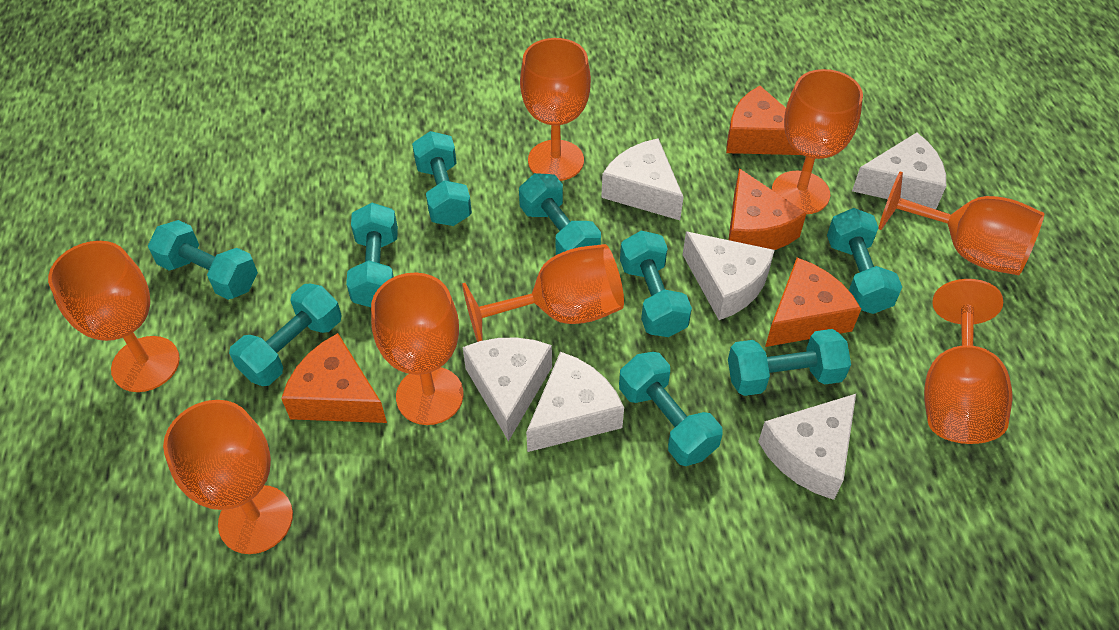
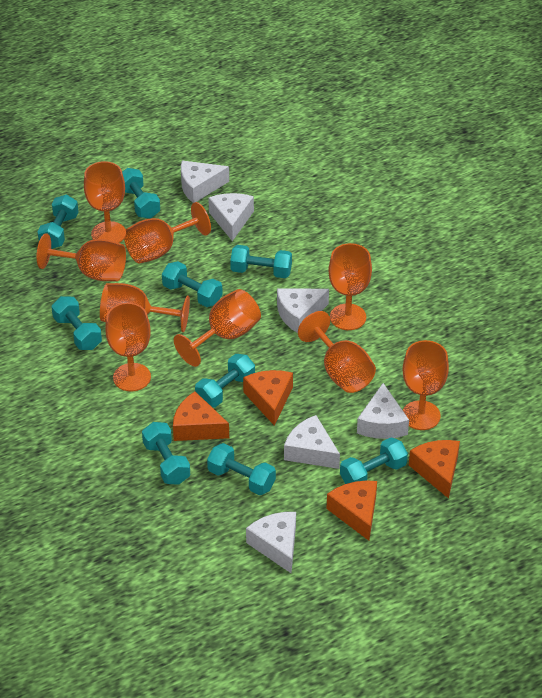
orange goblet: [48,241,180,392] [163,400,293,554] [371,272,464,425] [462,244,624,342] [520,38,591,181] [772,69,863,214] [878,171,1044,275] [924,279,1012,444] = 8 -> [36,233,126,281] [84,161,126,243] [100,283,190,332] [105,303,151,392] [124,202,211,264] [174,289,261,367] [298,311,376,393] [328,243,372,330] [403,340,449,430] = 9

